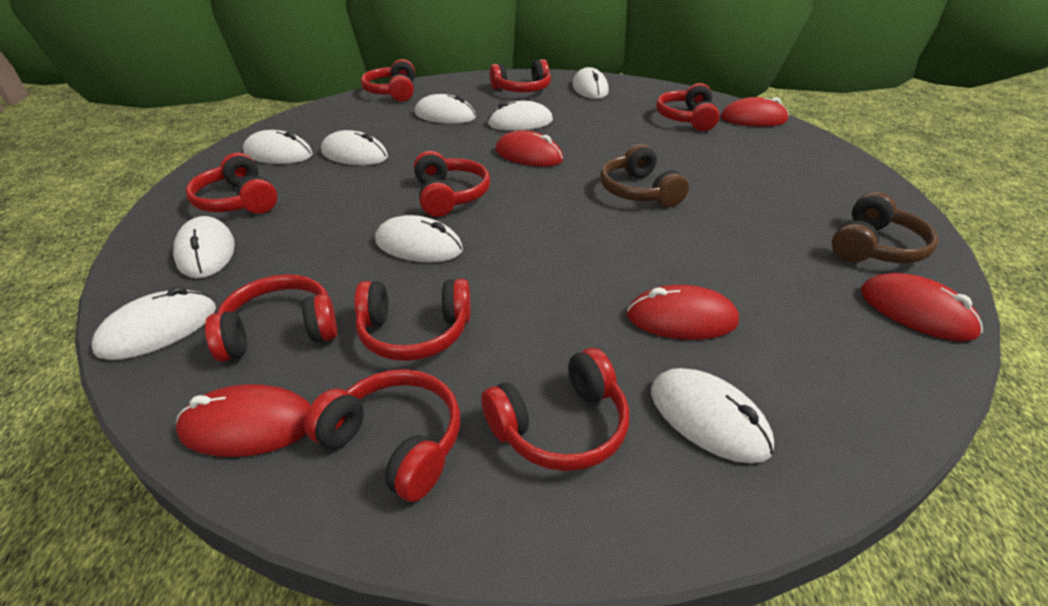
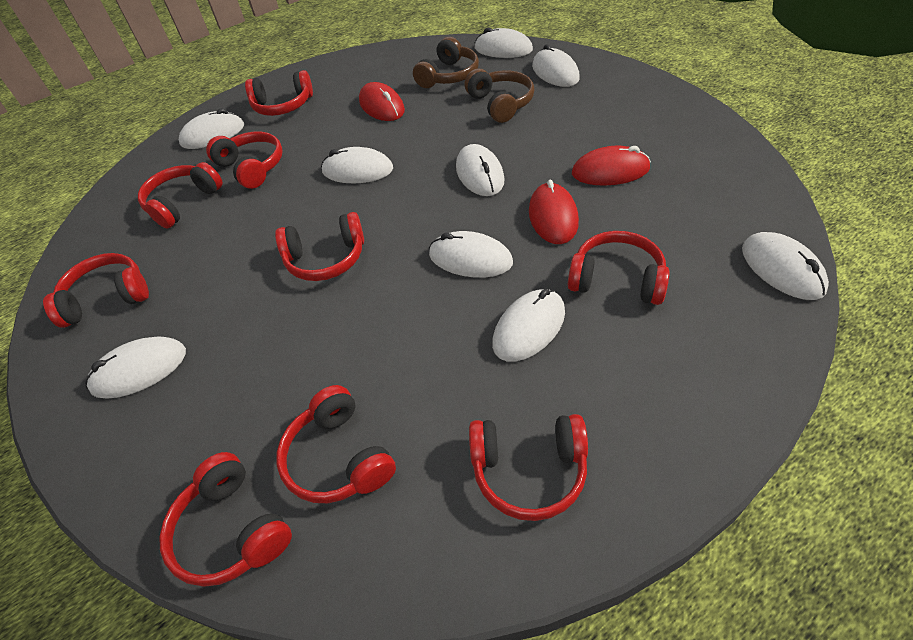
red mouse: [176,384,311,457] [495,130,563,167] [627,285,739,340] [721,97,789,126] [861,273,983,341] = 5 -> [359,82,405,121] [529,180,579,244] [572,146,651,186] = 3

